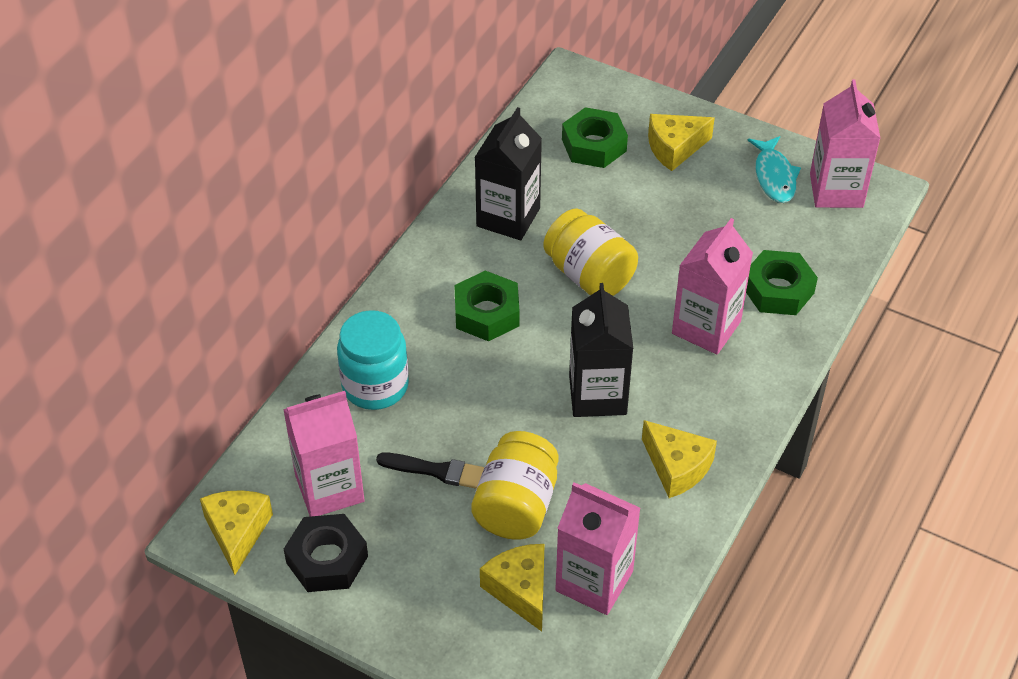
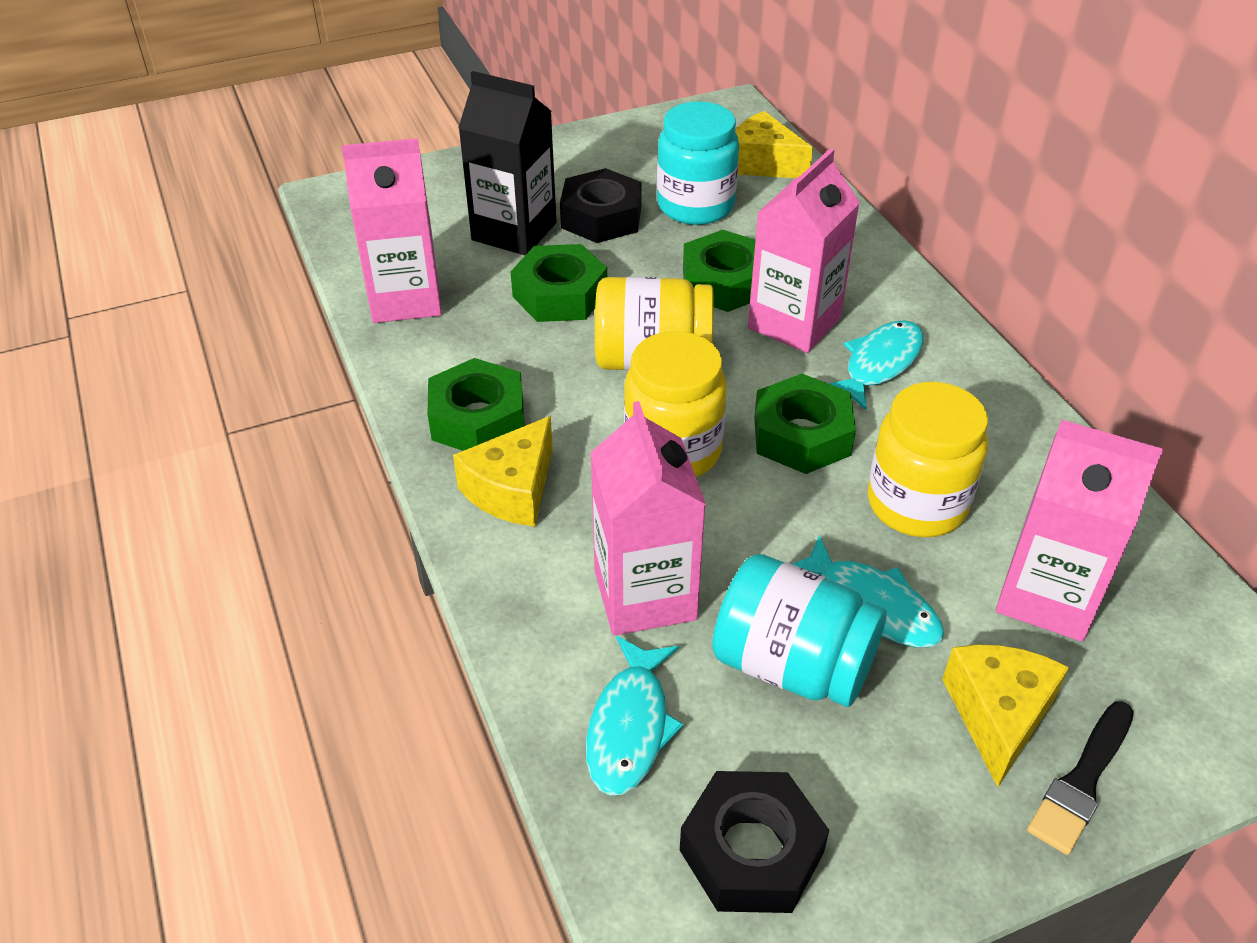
black carton: [475,107,542,240] [569,283,633,417] = 2 -> [458,71,557,255] = 1
black nut: [284,514,368,592] = 1 -> [560,168,642,243] [680,771,829,913] = 2
green nut: [454,270,520,341] [562,107,628,168] [746,250,818,315] = 3 -> [428,358,525,451] [511,244,607,322] [683,230,756,312] [754,374,856,474] = 4
turquoise fish: [748,136,801,203] = 1 -> [586,636,684,796] [792,535,945,647] [829,320,924,410] = 3
turquoise jar: [337,310,409,410] = 1 -> [657,102,739,225] [712,554,887,707] = 2
yellow cheese: [200,490,273,575] [480,544,545,632] [642,420,717,498] [648,114,715,171] = 4 -> [453,416,553,527] [735,111,813,178] [942,644,1069,787] = 3
yellow jar: [471,431,559,540] [544,208,638,296] = 2 -> [595,277,714,371] [624,331,727,477] [868,382,988,537] = 3

